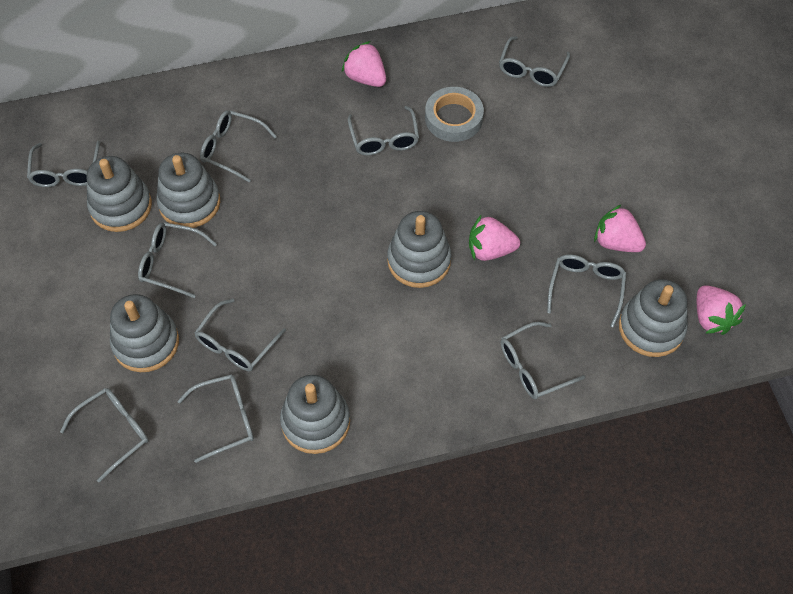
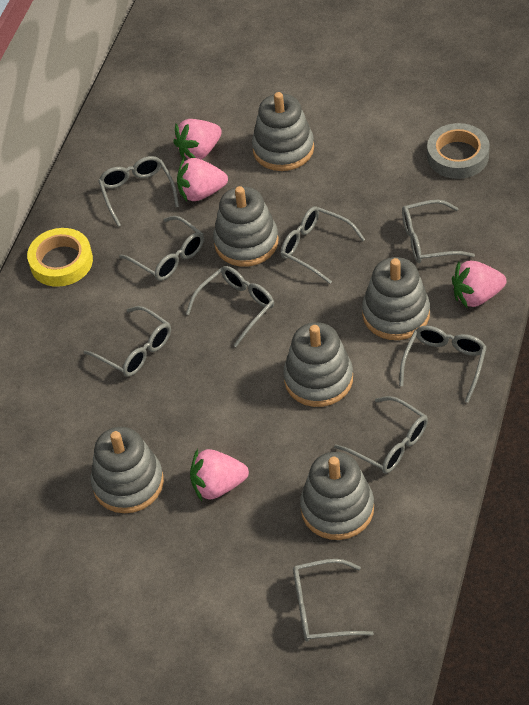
grey glasses: [27,141,100,187] [60,388,149,483] [138,222,217,298] [177,374,254,463] [194,299,286,371] [200,110,277,183] [348,106,419,156] [499,36,570,87] [500,322,585,399] [547,255,626,327] = 10 -> [83,306,171,377] [98,156,179,227] [119,216,204,281] [186,266,274,347] [281,206,365,284] [293,559,374,642] [334,396,428,474] [399,326,487,403] [402,200,475,263] = 9
yellow tape: none = 0 -> [27,228,93,287] = 1

